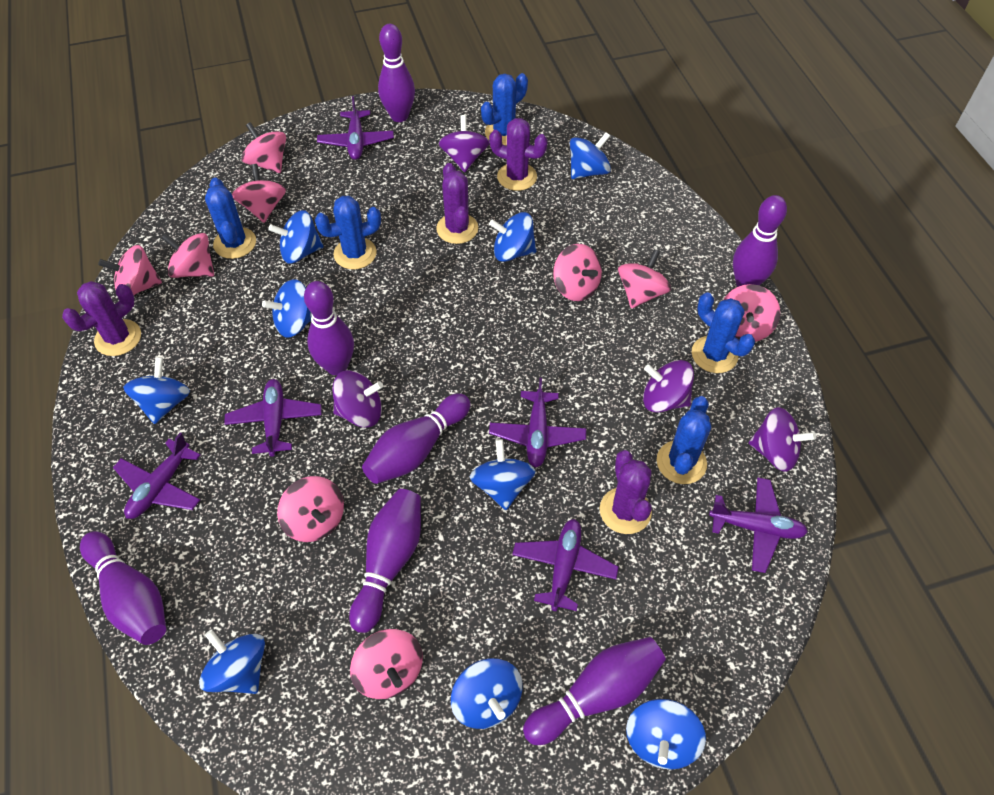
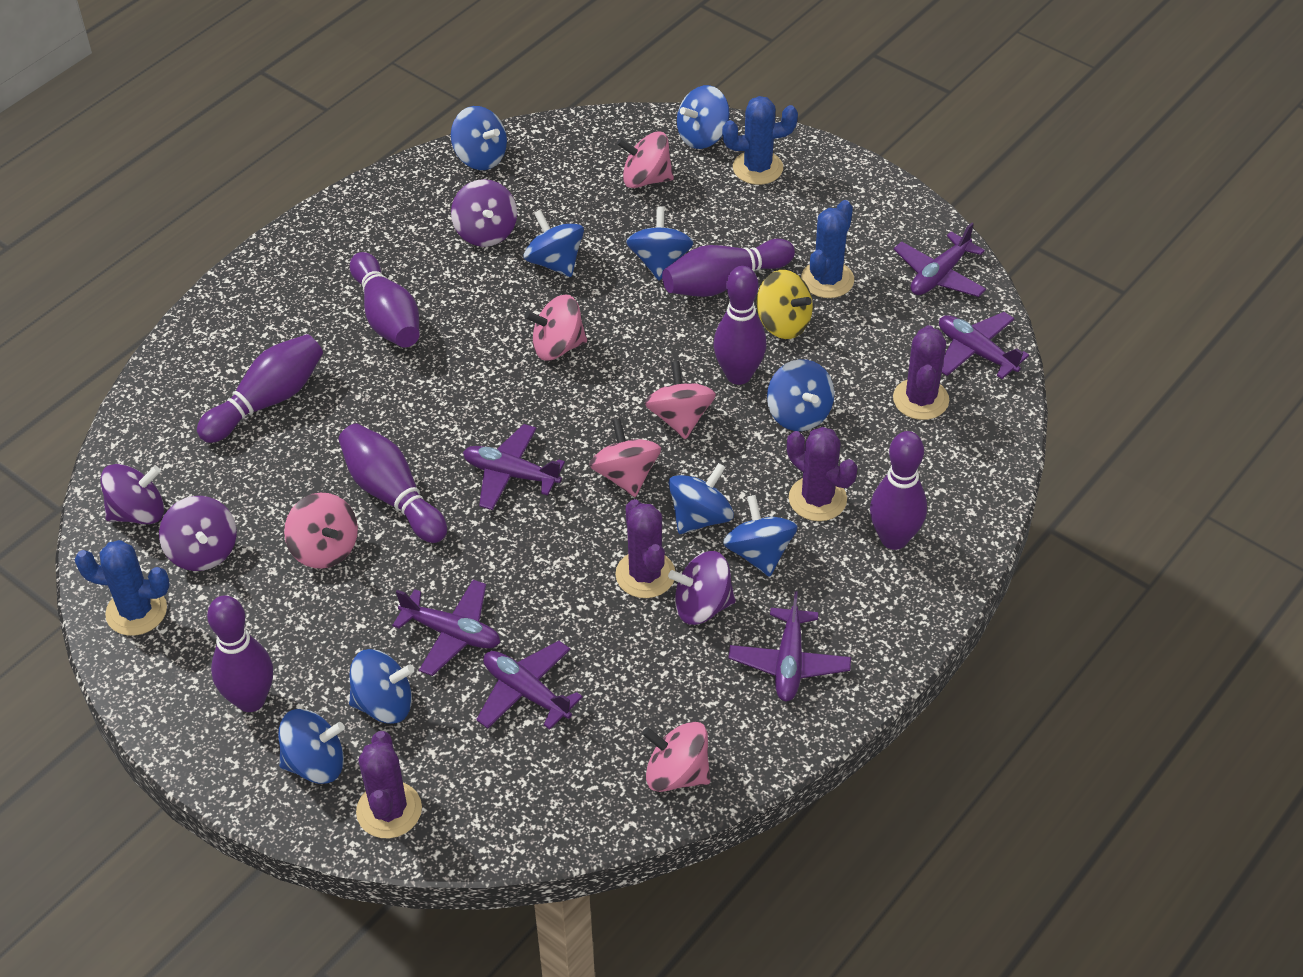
blue cactus: [205,178,256,259] [315,196,381,269] [481,73,528,145] [657,396,711,484] [692,292,755,373] = 5 -> [75,540,170,636] [722,96,798,185] [801,200,854,298] = 3
pink spinning top: [98,245,162,295] [161,233,214,278] [232,164,286,223] [241,122,286,173] [277,476,344,542] [350,629,423,699] [553,244,602,301] [618,249,671,308] [723,284,780,342] = 9 -> [284,493,358,569] [524,295,587,361] [589,418,661,497] [617,131,674,188] [642,721,710,792] [645,361,716,439] = 6
yellow spinning top: none = 0 -> [757,270,813,339] = 1

